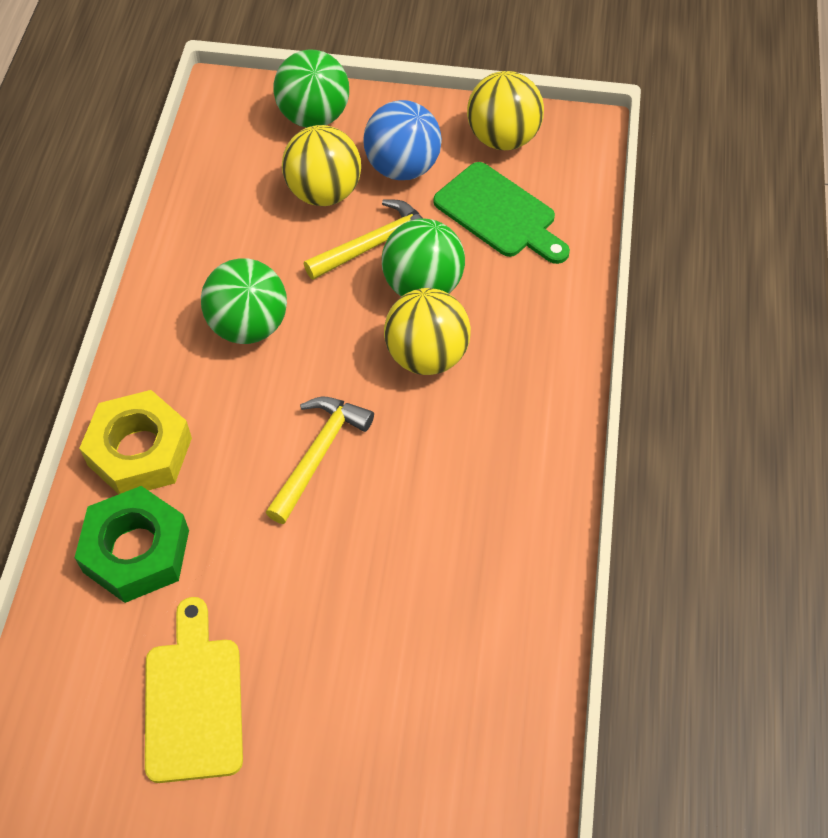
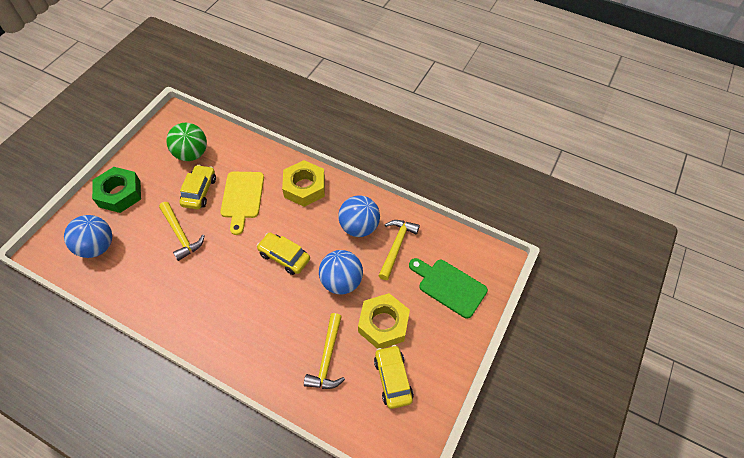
blue ball: [363,100,442,180] = 1 -> [64,215,112,258] [319,250,363,294] [338,196,380,237] = 3
green ball: [201,259,287,344] [273,49,349,128] [382,218,465,297] = 3 -> [166,123,207,161] = 1
yellow ball: [282,125,361,206] [384,288,471,375] [467,71,544,150] = 3 -> none = 0
yellow car: none = 0 -> [179,165,216,209] [256,233,310,275] [374,345,414,409] = 3
yellow hammer: [266,397,374,524] [304,200,423,280] = 2 -> [159,202,205,261] [304,313,345,389] [378,220,420,280] = 3
yellow nut: [79,390,192,494] = 1 -> [282,160,325,207] [358,293,410,349] = 2

